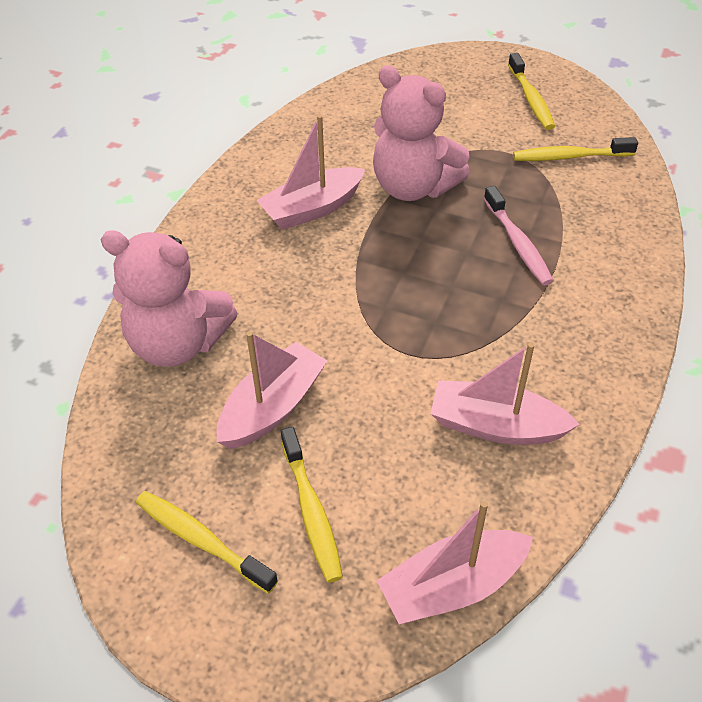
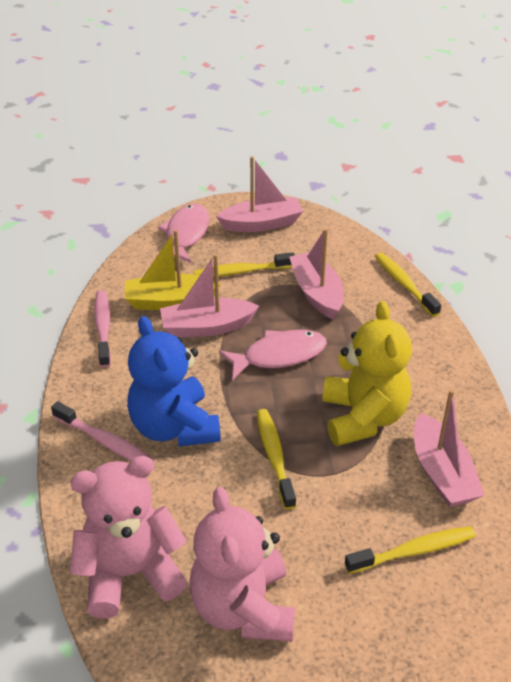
blue teddy bear: none = 0 -> [127,316,221,447] = 1
pink fish: none = 0 -> [156,204,209,263] [219,330,327,380] = 2
pink toothbrush: [484,186,554,285] = 1 -> [51,401,155,463] [94,290,111,368] = 2
yellow boat: none = 0 -> [125,229,221,310] = 1
yellow teddy bear: none = 0 -> [322,301,412,446] = 1

